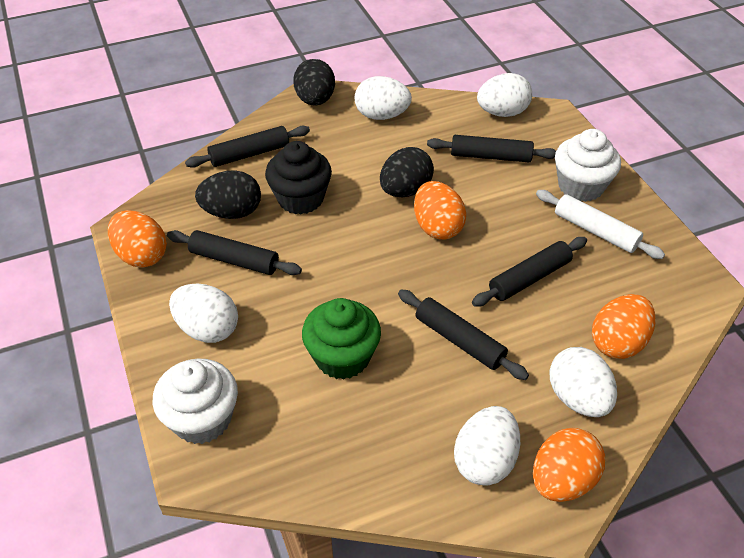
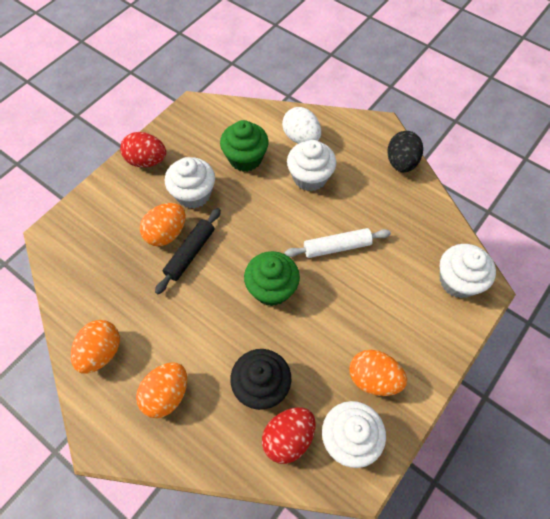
black egg: [195,170,261,219] [293,59,335,106] [380,147,434,197] = 3 -> [387,131,423,173] = 1
black rolling pin: [167,230,302,275] [185,126,310,168] [398,289,529,380] [427,135,556,162] [472,237,587,307] = 5 -> [155,208,221,294] = 1
green cupcake: [302,298,381,380] = 1 -> [220,120,269,172] [244,251,300,306] = 2
red egg: none = 0 -> [120,132,166,168] [262,407,316,464] = 2
white cupcake: [153,359,238,444] [555,129,621,202] = 2 -> [165,157,215,208] [287,140,337,191] [322,401,386,468] [440,244,496,298] = 4
white egg: [169,284,238,343] [355,76,412,120] [454,406,520,486] [477,73,532,117] [549,347,617,417] = 5 -> [282,107,321,144] = 1

